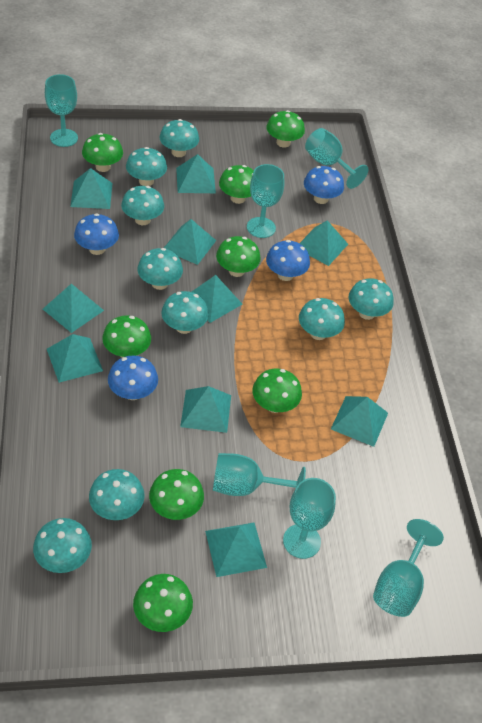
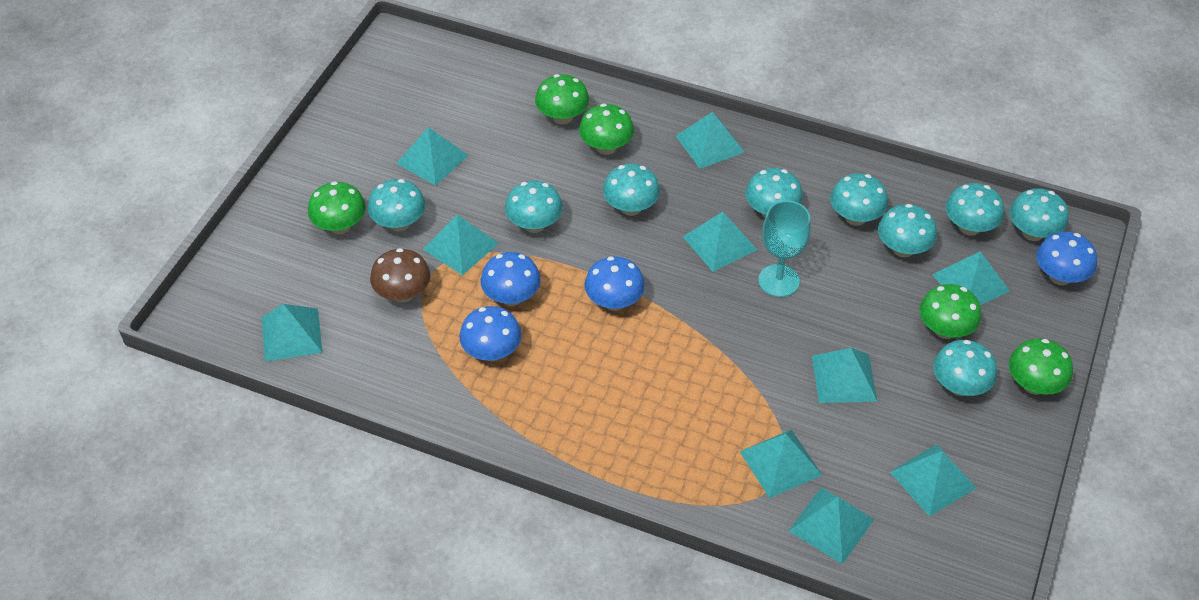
brown mushroom: none = 0 -> [370,248,431,303] = 1
green mushroom: [82,133,123,172] [102,315,151,358] [133,574,193,632] [149,469,204,520] [216,236,261,277] [219,165,254,204] [252,369,302,413] [266,110,305,148] = 8 -> [308,181,366,234] [535,74,589,125] [579,103,634,155] [919,284,981,339] [1009,339,1073,395] = 5
turquoise goblet: [45,74,78,147] [213,453,306,496] [247,164,284,238] [283,478,336,559] [305,128,368,189] [373,519,444,617] = 6 -> [758,201,811,297] = 1

